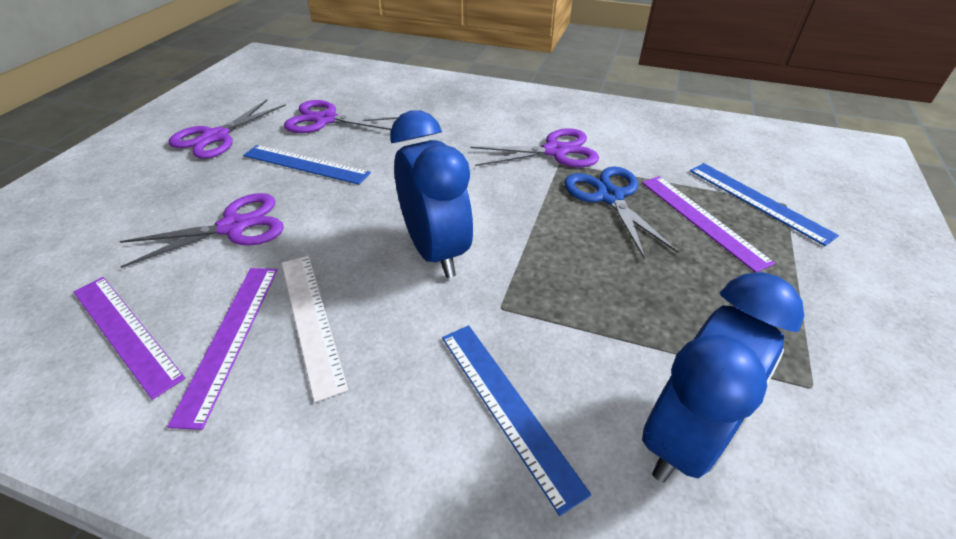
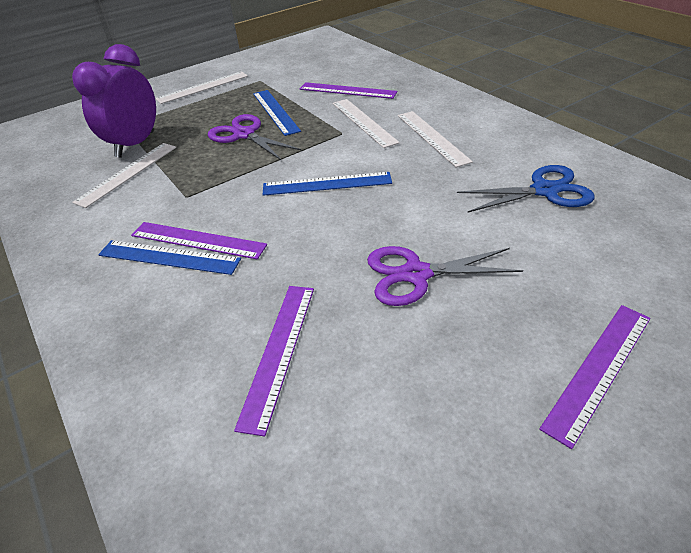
blue clock: [390,110,474,278] [642,272,804,483] = 2 -> none = 0
purple clock: none = 0 -> [72,44,156,158] = 1
purple ruler: [73,277,185,400] [167,268,277,430] [642,176,775,273] = 3 -> [131,222,267,259] [234,286,314,436] [300,82,397,99] [539,305,651,449] = 4
purple scissors: [120,193,284,268] [168,100,286,159] [284,100,398,133] [471,128,599,167] = 4 -> [208,114,301,160] [367,246,523,306] = 2
white ruler: [282,256,348,402] = 1 -> [72,143,176,208] [155,71,248,104] [333,99,400,148] [398,111,473,168] = 4

